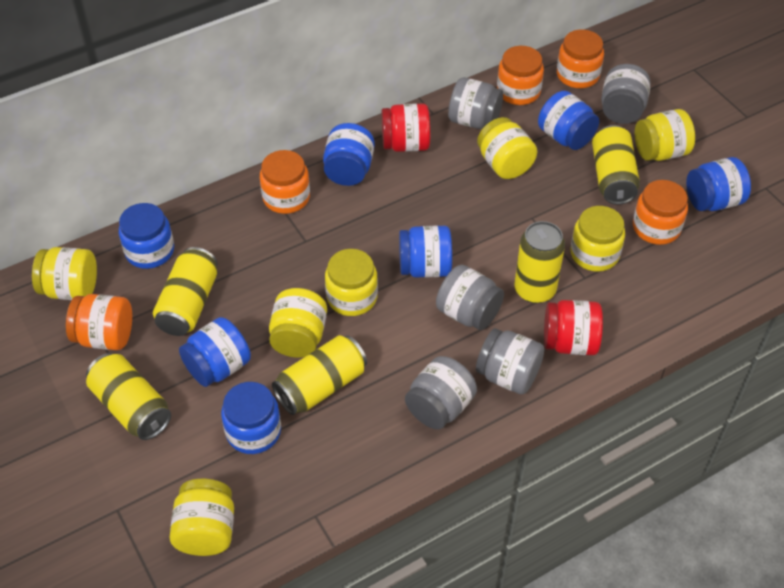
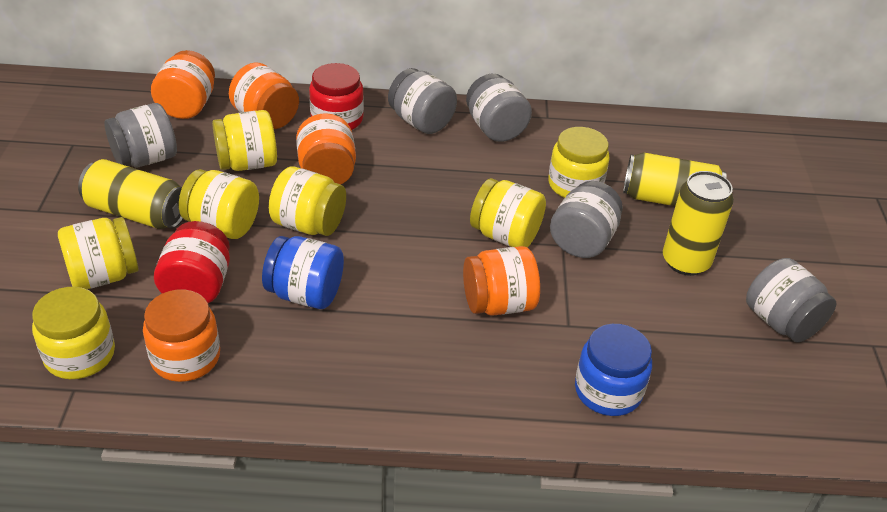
blue jar: [119,203,174,269] [179,317,251,387] [221,382,281,454] [323,123,375,186] [399,226,452,278] [538,90,599,150] [686,157,751,211] = 7 -> [262,236,344,309] [575,324,652,416] = 2
yellow can: [86,353,171,440] [153,247,218,336] [272,335,367,415] [514,221,565,303] [592,125,640,205] = 5 -> [78,159,183,229] [623,152,726,206] [663,171,734,276] = 3

